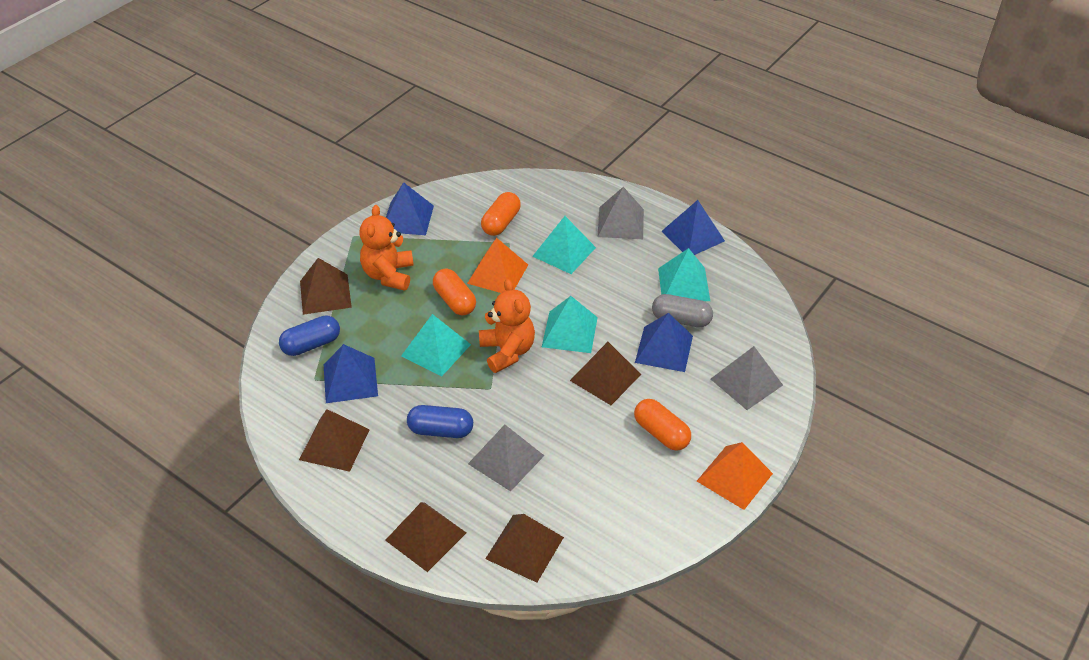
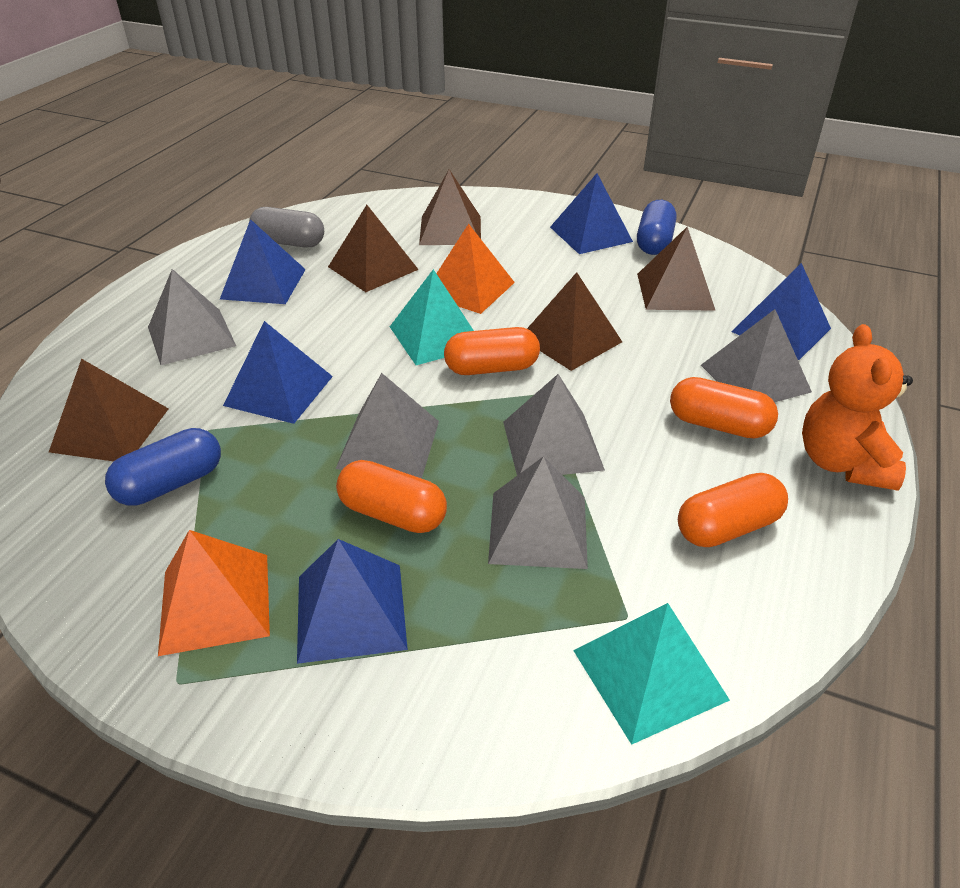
blue pyramid: [324,344,378,403] [386,182,434,235] [635,313,693,372] [661,200,725,255] = 4 -> [220,219,306,304] [223,321,333,424] [297,539,408,664] [550,173,633,254] [732,263,831,360] = 5
grey pyramid: [468,425,544,491] [598,187,644,239] [711,346,783,410] = 3 -> [148,269,236,365] [336,373,439,478] [488,456,588,569] [503,374,605,475] [701,309,812,402] = 5
orange capsule: [433,269,476,315] [481,192,521,236] [634,399,691,451] = 3 -> [336,460,447,533] [444,327,540,375] [670,377,778,439] [678,473,788,547] = 4
orange teddy bear: [359,205,414,291] [479,279,535,373] = 2 -> [802,324,913,491] = 1
turquoise pyramid: [401,314,471,376] [532,216,596,274] [542,296,598,353] [658,248,710,301] = 4 -> [390,269,474,365] [573,603,730,745] = 2

